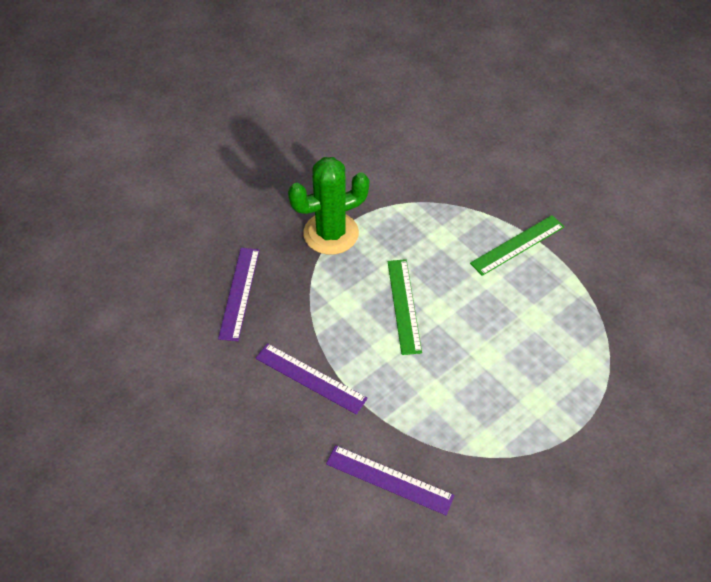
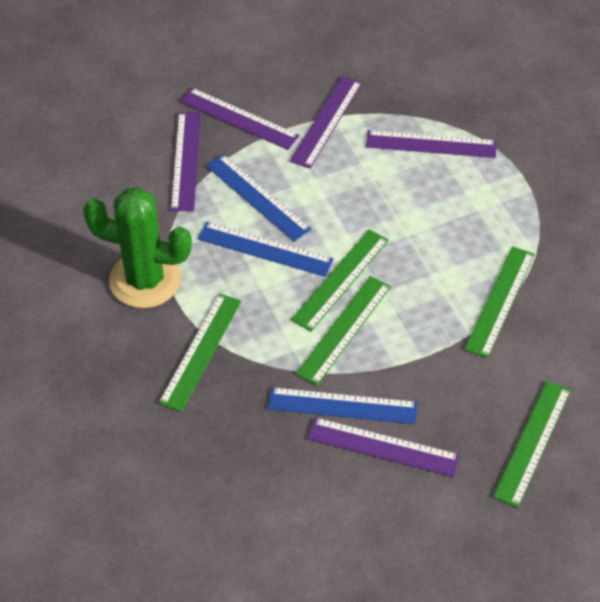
blue ruler: none = 0 -> [198,222,333,277] [206,154,311,242] [268,387,418,424] = 3
green ruler: [388,259,422,355] [470,215,564,276] = 2 -> [159,293,241,412] [291,229,389,332] [296,276,391,386] [464,246,535,358] [493,381,571,508] = 5
purple ruler: [218,248,260,341] [256,343,368,415] [326,445,455,515] = 3 -> [171,112,201,211] [180,88,300,150] [290,76,362,169] [308,417,460,477] [366,130,497,158] = 5

